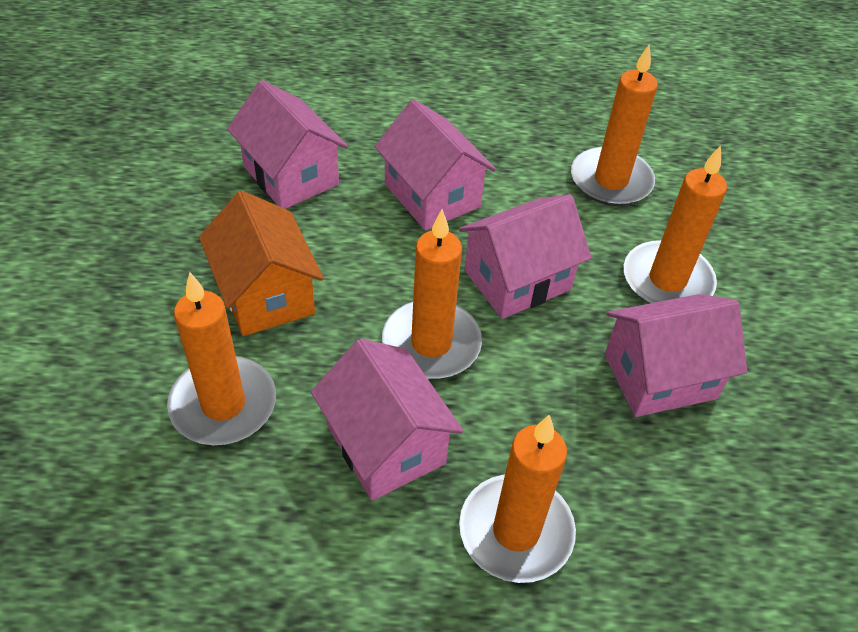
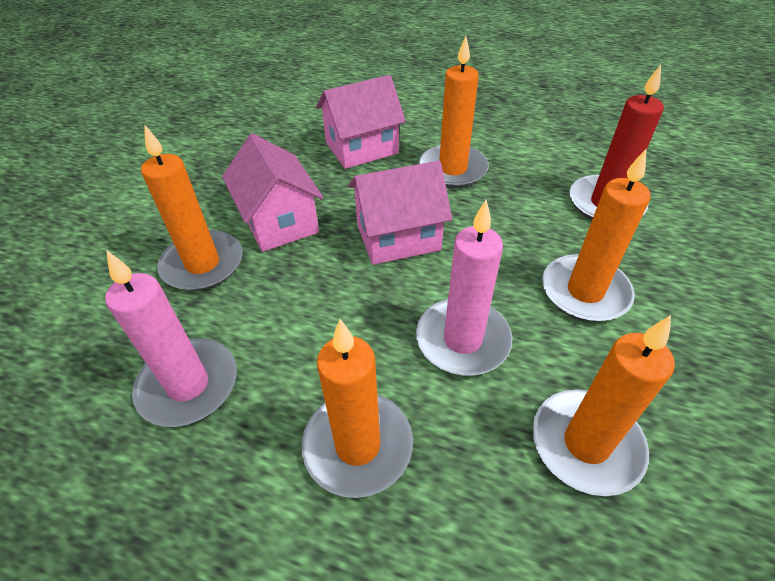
orange house: [199,191,324,336] = 1 -> none = 0
pink candle: none = 0 -> [105,251,237,427] [416,200,512,375] = 2
pink house: [227,80,348,209] [311,338,463,501] [375,99,496,231] [459,194,592,319] [605,294,747,417] = 5 -> [222,134,323,252] [316,75,406,169] [348,161,452,265] = 3
red candle: none = 0 -> [570,65,664,220] = 1

